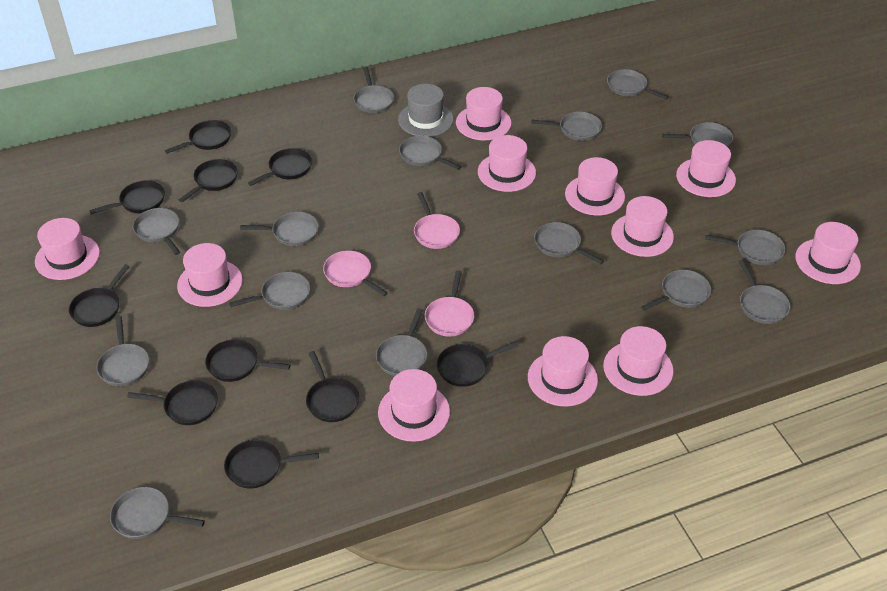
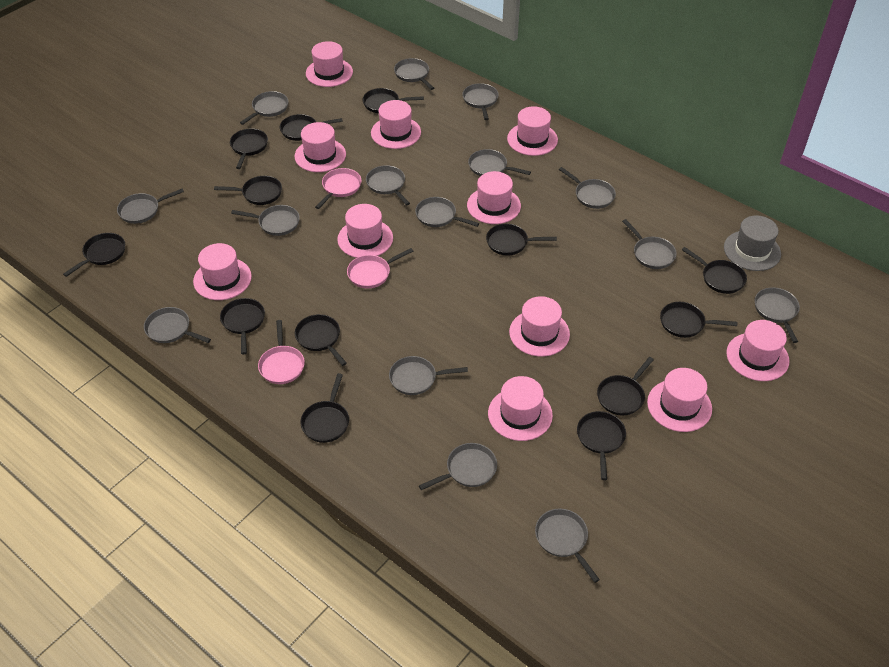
black pan: [69,264,130,327] [89,180,165,214] [127,380,218,425] [165,120,231,154] [179,159,238,202] [205,339,290,382] [224,440,319,488] [248,148,312,186] [306,351,359,422] [436,341,519,387] = 10 -> [63,233,125,277] [214,176,282,205] [220,298,265,355] [230,128,268,169] [280,114,343,141] [295,314,347,366] [300,373,349,443] [363,88,424,113] [486,224,557,256] [577,411,626,480] [597,357,654,415] [660,302,737,338] [682,247,747,294] = 13

